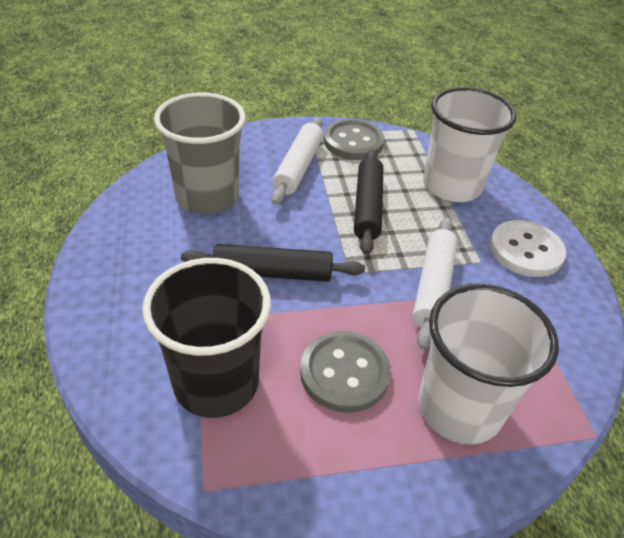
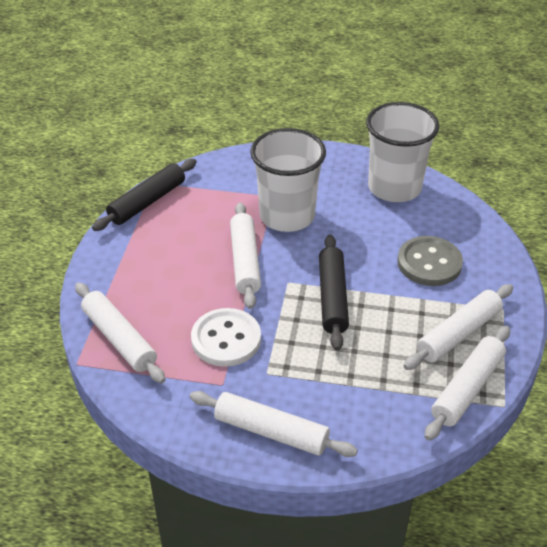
black cup: [142,258,271,418] = 1 -> none = 0
grey button: [300,331,391,413] [324,119,385,160] = 2 -> [397,236,463,286] = 1
grey cup: [154,93,246,214] = 1 -> none = 0
white rolling pin: [271,117,323,205] [413,217,458,350] = 2 -> [75,282,166,383] [190,391,358,457] [230,203,261,309] [404,284,513,370] [425,326,510,440] = 5

